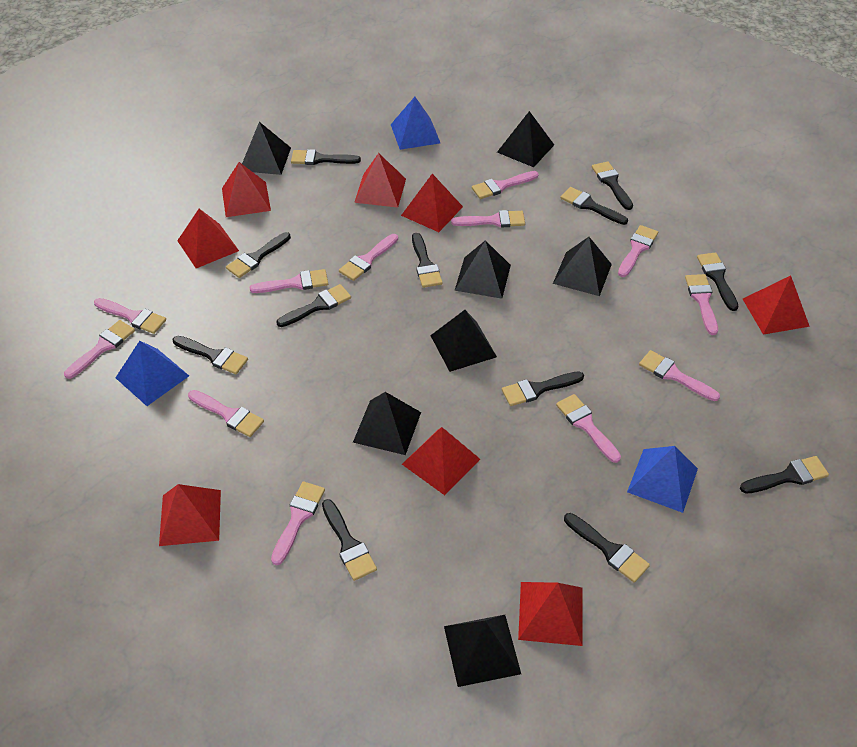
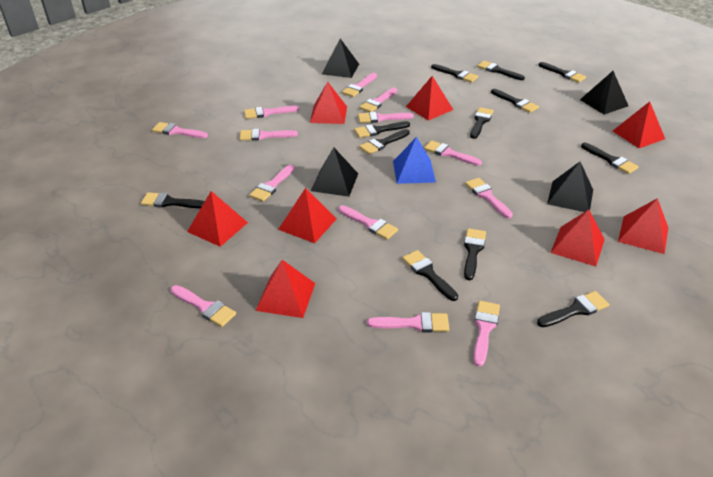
black pyramid: [242,122,291,175] [353,392,421,455] [430,310,497,372] [444,615,521,687] [454,240,511,299] [497,111,554,167] [553,237,612,296] = 7 -> [311,147,358,197] [322,39,359,78] [547,162,593,212] [580,71,628,115] = 4
blue pyramid: [116,341,189,406] [391,97,440,150] [627,446,698,513] = 3 -> [393,137,436,184] = 1
pink brush: [64,320,135,379] [94,298,166,334] [188,390,264,437] [249,269,328,293] [271,481,325,565] [339,234,398,281] [451,210,525,227] [472,171,539,199] [556,394,621,463] [618,225,658,277] [639,350,720,401] [685,274,718,335] = 12 -> [152,122,208,138] [171,285,236,327] [239,129,298,141] [244,105,299,119] [249,165,295,202] [338,205,398,240] [342,73,377,97] [358,112,414,123] [359,87,397,112] [367,312,449,332] [424,140,482,166] [465,178,513,219] [473,301,500,366] = 13

